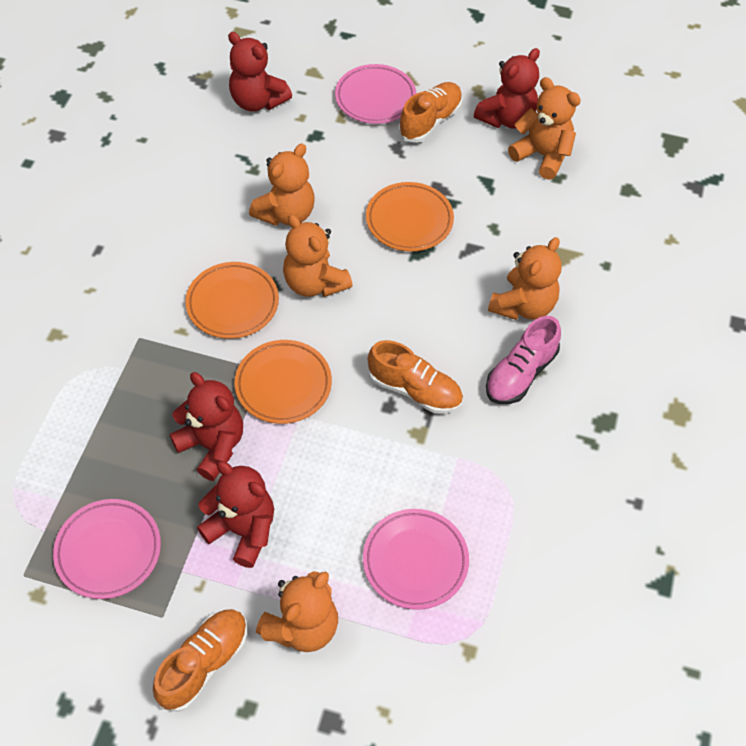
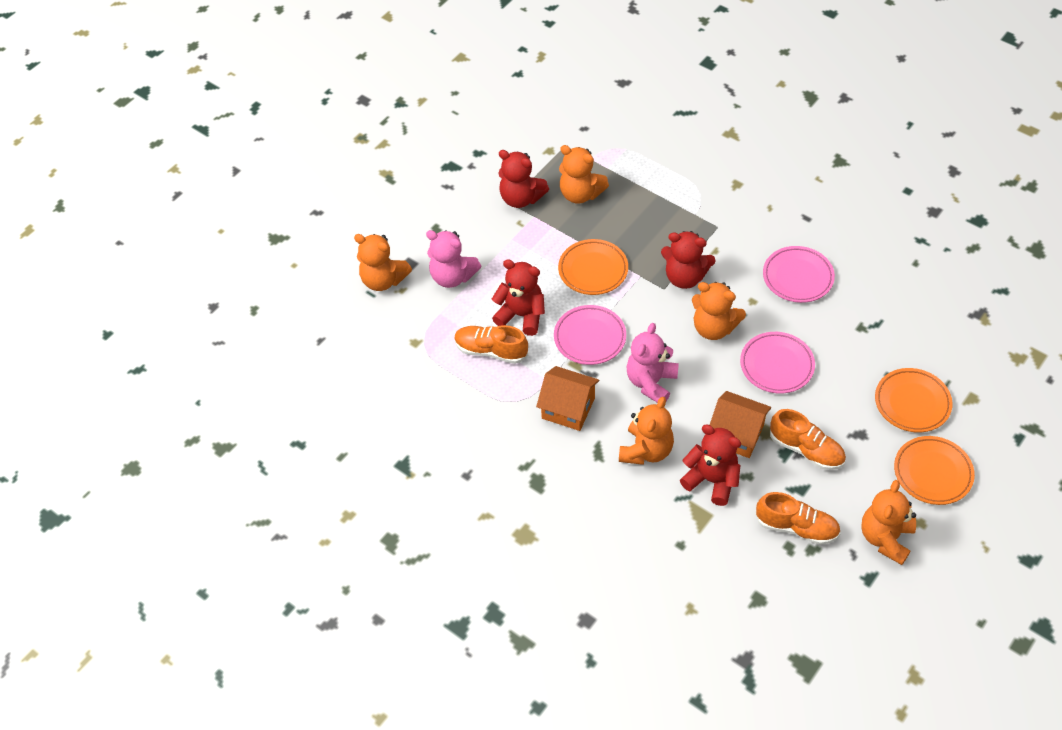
orange house: none = 0 -> [536,366,599,431] [710,391,771,458] = 2
pink shoe: [486,316,561,404] = 1 -> none = 0
pink teddy bear: none = 0 -> [426,230,481,288] [627,323,679,403] = 2

